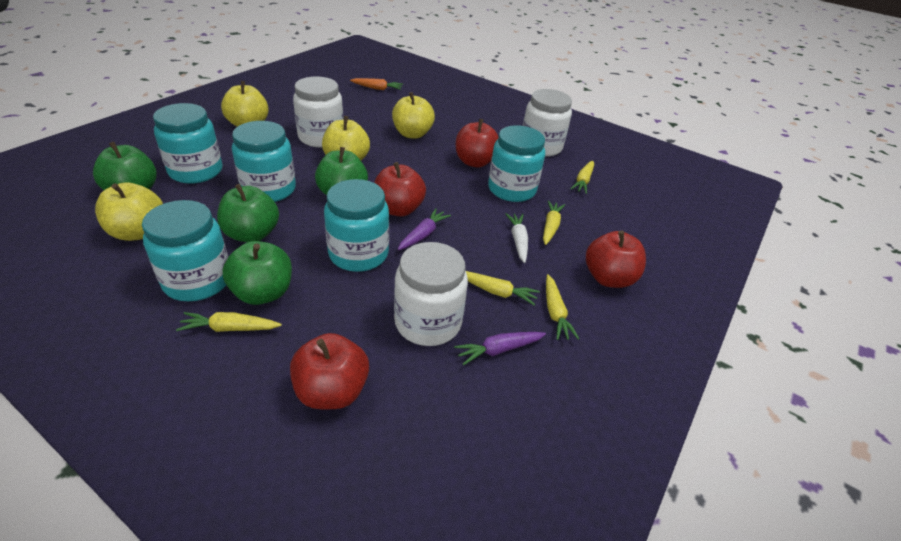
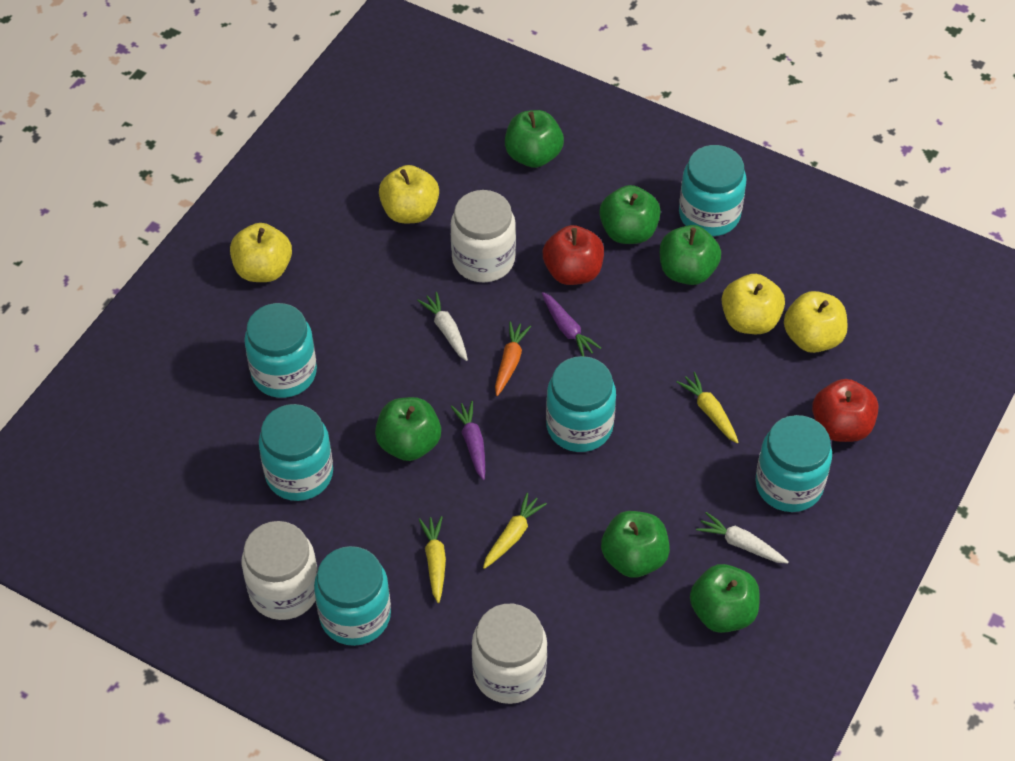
green apple: [93,142,157,190] [217,184,279,242] [222,241,292,305] [315,147,368,195] = 4 -> [375,397,441,461] [505,110,564,168] [599,185,661,244] [601,511,670,578] [660,225,721,285] [690,564,760,633] = 6
red apple: [290,333,369,409] [374,162,426,217] [456,119,498,167] [586,231,646,288] = 4 -> [543,225,604,285] [812,379,879,442] = 2
turquoise jar: [142,200,228,301] [153,103,223,184] [232,121,296,202] [324,179,389,272] [488,125,545,202] = 5 -> [244,303,317,398] [259,404,333,501] [314,546,391,646] [546,356,616,452] [679,145,747,236] [755,415,832,512] = 6
white carrot: [506,213,528,263] = 1 -> [417,292,468,361] [696,512,788,564] = 2
yellow carrot: [176,312,282,332] [466,271,540,306] [543,201,565,245] [546,274,579,340] [571,161,594,194] = 5 -> [418,516,446,603] [483,493,547,569] [677,372,739,444] = 3

